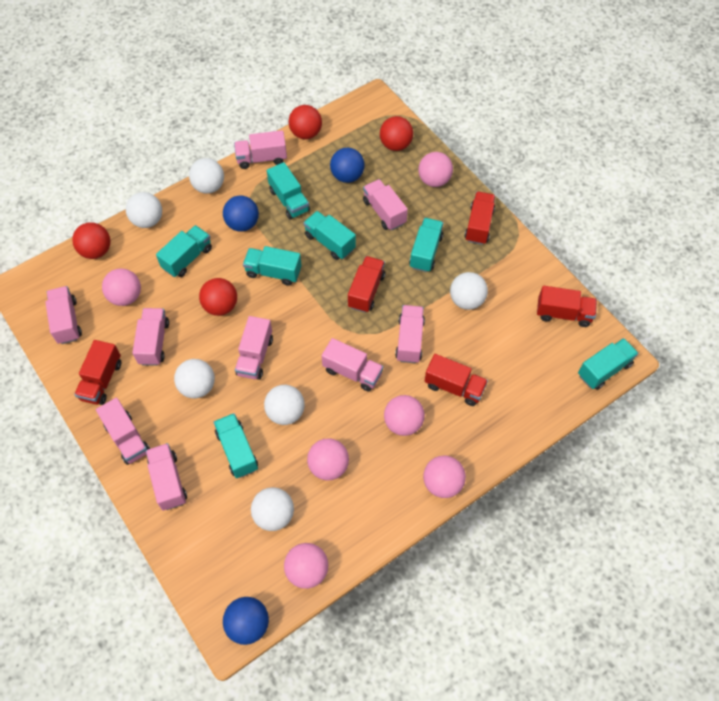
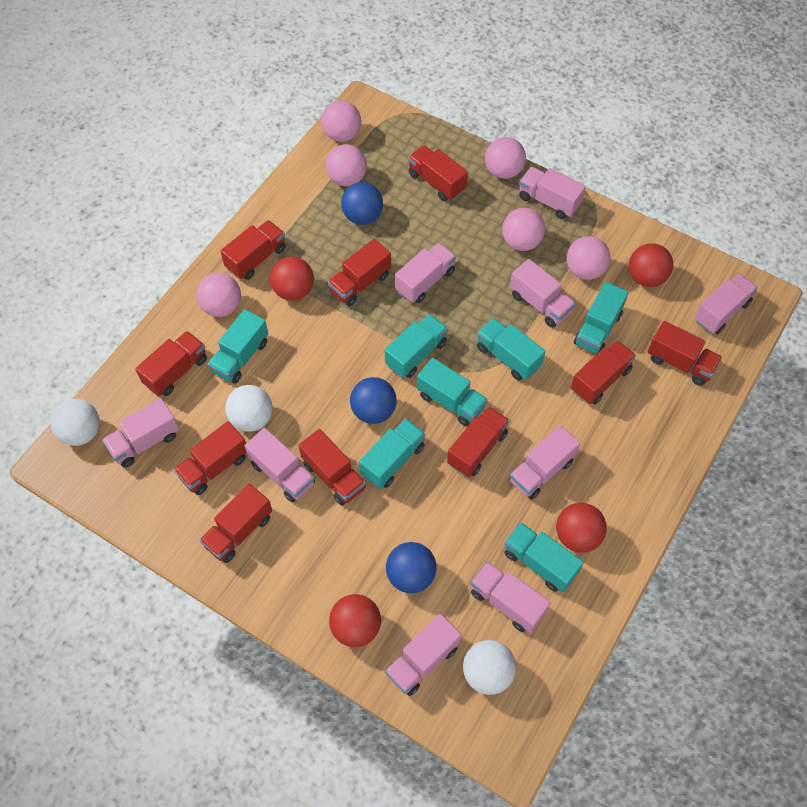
red truck: [74,340,121,405] [348,256,385,313] [424,354,488,406] [464,192,495,245] [537,286,597,327] = 5 -> [135,331,207,396] [174,421,247,495] [199,484,272,563] [220,220,286,280] [299,429,366,506] [328,239,391,306] [408,145,468,201] [447,406,510,477] [571,340,636,404] [647,321,722,386] = 10
white ball: [126,192,162,228] [174,359,215,398] [189,158,224,194] [251,487,294,531] [264,385,305,425] [450,272,488,310] = 6 -> [50,399,100,446] [225,385,272,432] [463,640,516,695] = 3

